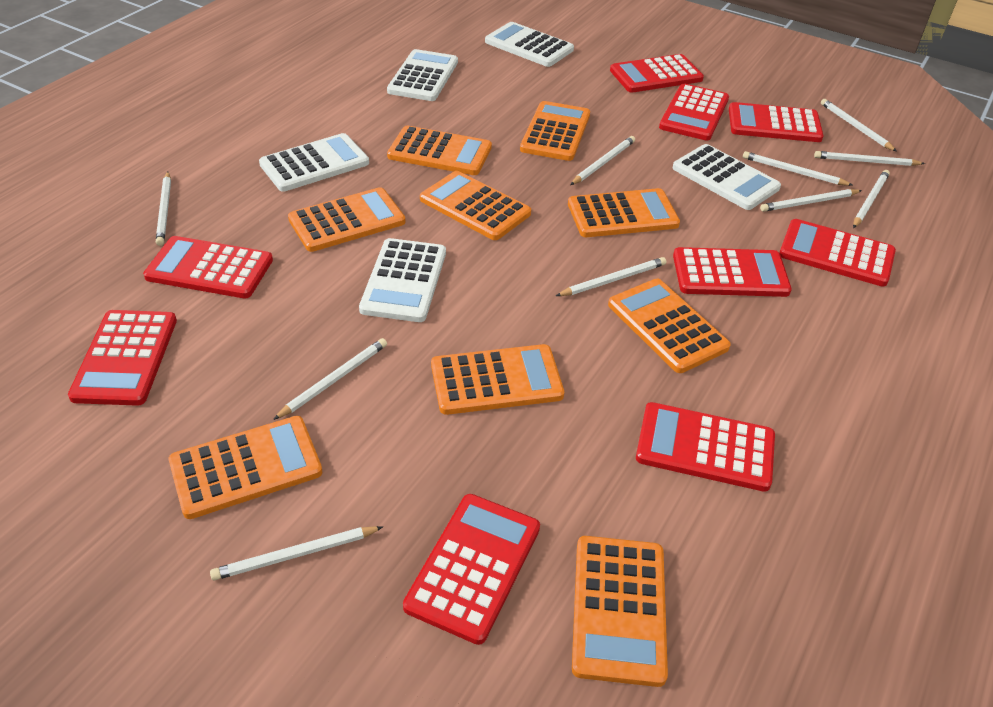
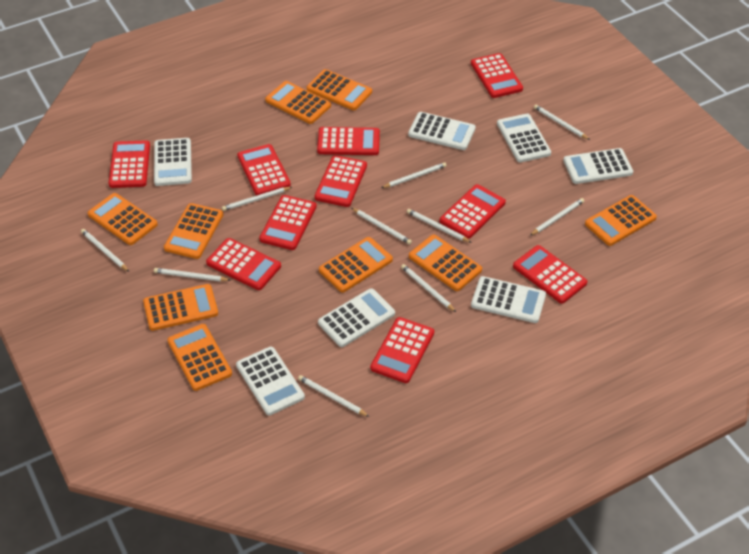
red calculator: [68,310,177,406] [143,236,273,298] [403,494,540,645] [610,54,704,93] [636,402,775,492] [659,84,729,141] [673,247,792,297] [729,102,824,142] [779,219,896,287] = 9 -> [109,140,150,188] [206,238,281,290] [237,144,291,195] [259,195,317,250] [314,155,367,207] [317,127,380,155] [370,317,434,383] [440,184,506,239] [471,53,523,98] [513,245,587,304] = 10
white calculator: [259,133,369,192] [359,238,446,322] [387,49,458,101] [485,22,574,67] [673,144,781,210] = 5 -> [154,138,192,186] [236,347,305,415] [318,288,395,347] [408,112,476,150] [471,276,546,323] [497,114,551,162] [563,148,633,184] = 7

